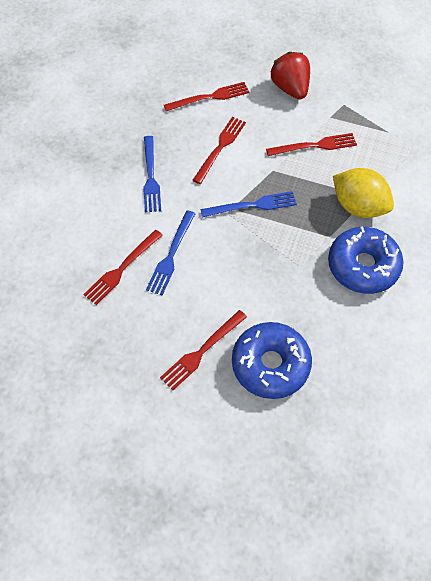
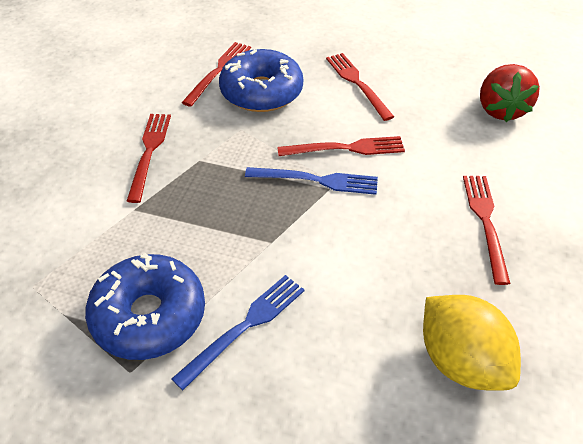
blue fork: [143,136,161,212] [146,210,196,295] [201,191,297,218] = 3 -> [171,275,305,390] [245,167,378,195] = 2

